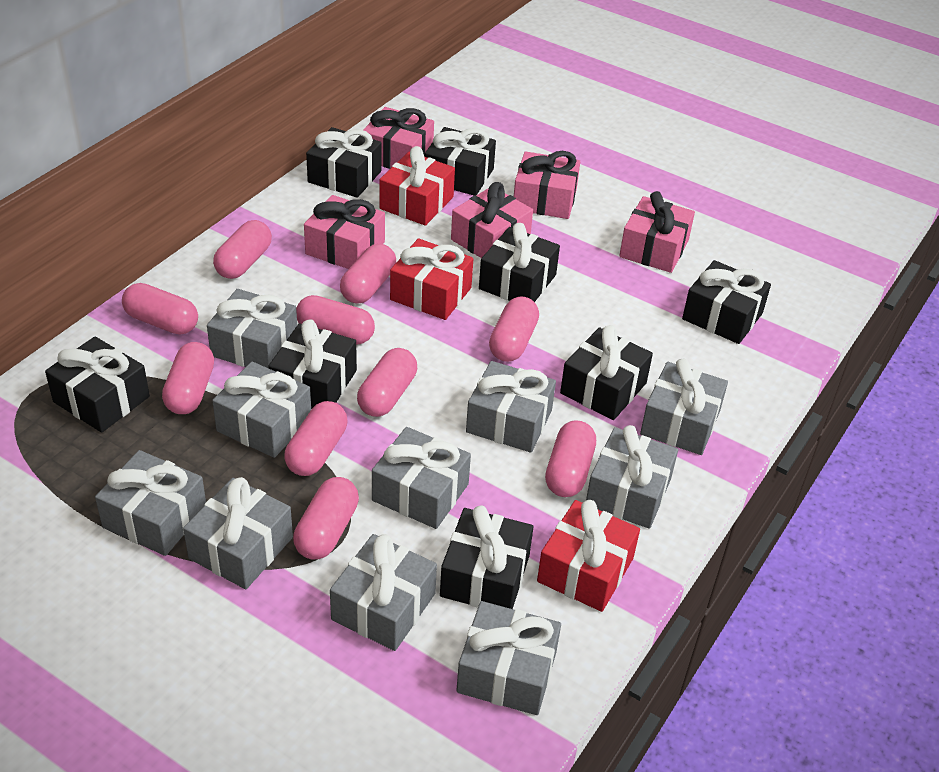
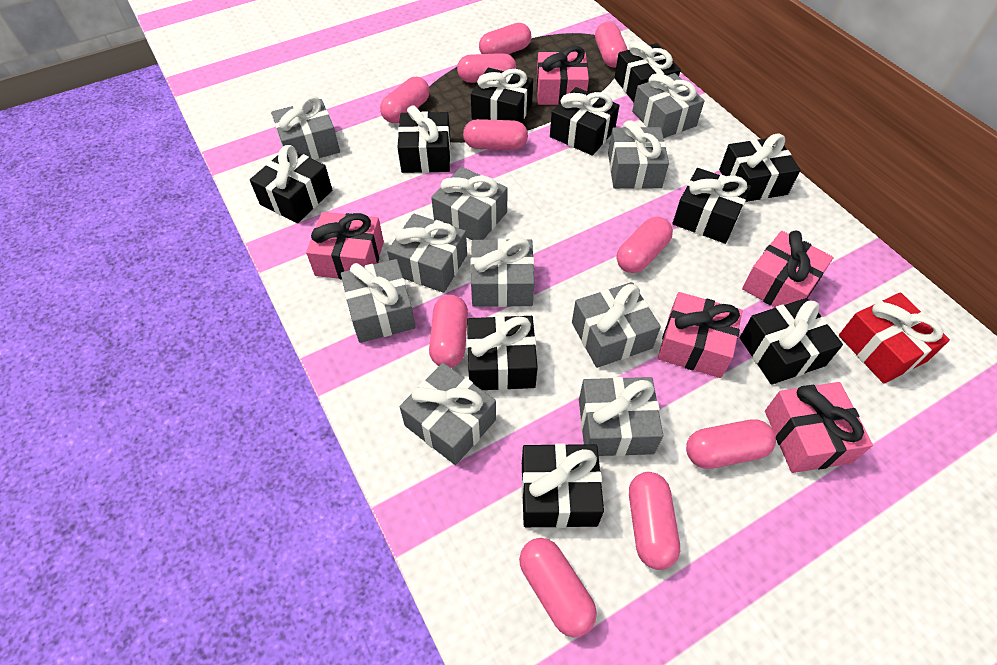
black gift: [45,336,150,433] [268,319,357,409] [306,127,382,198] [425,127,496,195] [440,505,533,609] [479,223,560,302] [560,325,653,420] [682,260,771,344] = 8 -> [250,145,332,223] [397,105,451,173] [467,316,538,390] [471,68,533,123] [522,443,604,528] [550,87,620,156] [614,41,681,102] [673,168,751,244] [719,133,800,202] [740,298,843,385] = 10
red gift: [380,146,455,226] [390,238,473,320] [537,500,640,612] = 3 -> [839,292,950,384] = 1

